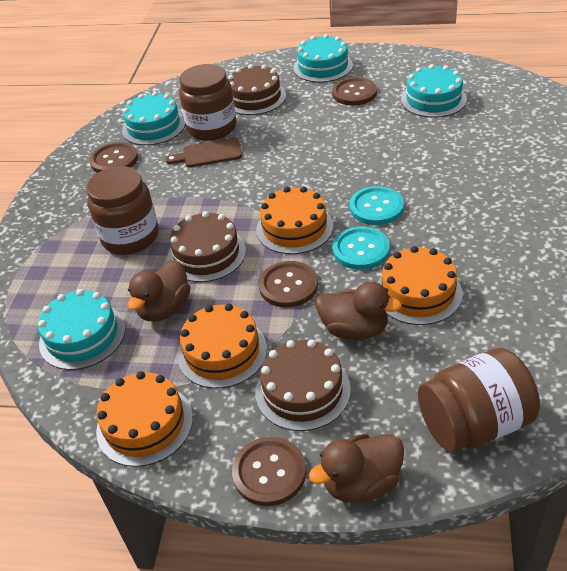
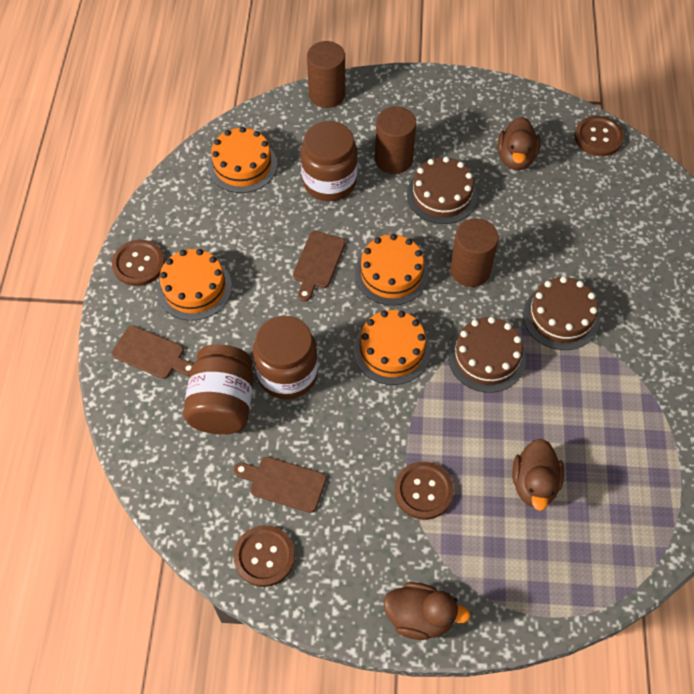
brown cutting board: [165,138,242,168] = 1 -> [112,325,193,379] [233,457,326,513] [293,231,346,302] = 3
brown cylinder: none = 0 -> [307,41,345,108] [375,106,416,174] [450,218,499,287] = 3
turquoise button: [332,227,390,270] [350,186,404,225] = 2 -> none = 0
turquoise cake: [38,289,125,370] [122,92,186,145] [293,34,353,82] [401,64,467,118] = 4 -> none = 0

